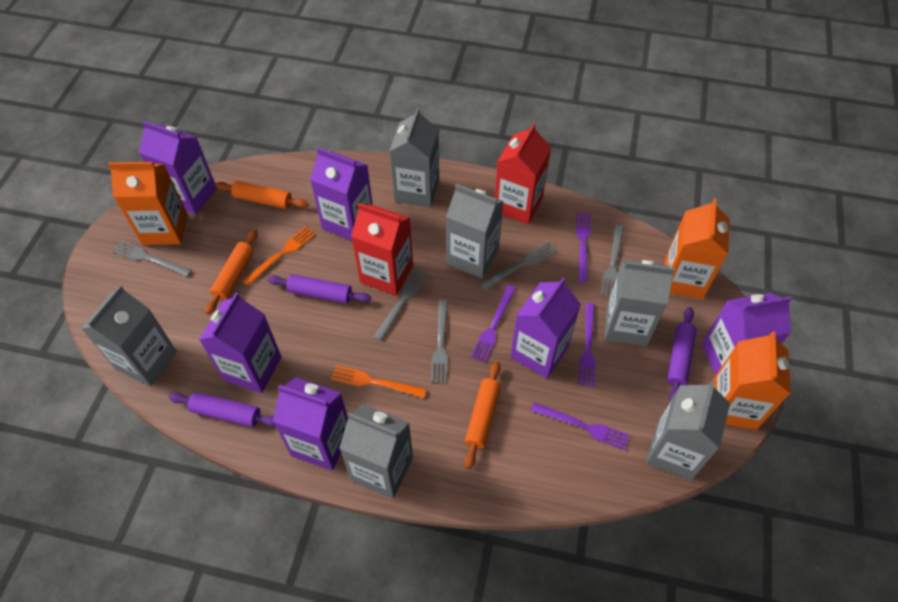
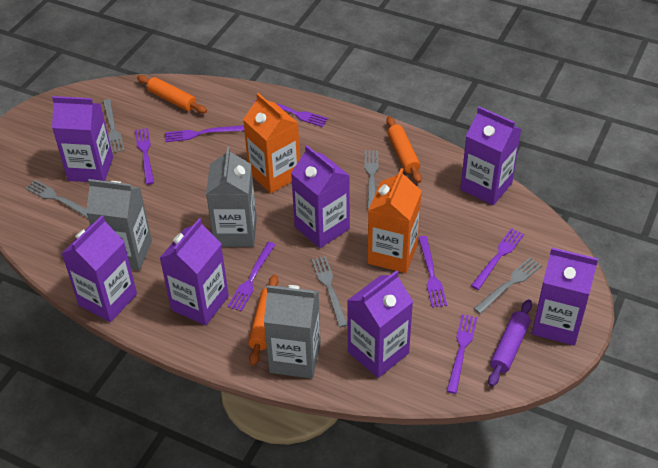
grey carton: [81,285,177,386] [339,404,413,499] [389,108,439,208] [446,184,504,278] [604,259,675,346] [646,381,730,480] = 6 -> [86,179,152,271] [206,146,257,247] [264,285,321,379] = 3
orange carton: [108,162,187,245] [664,198,730,299] [711,331,791,430] = 3 -> [243,93,300,194] [367,168,422,273] = 2
orange fork: [243,226,316,286] [331,365,427,398] = 2 -> none = 0
purple carton: [139,121,217,215] [199,293,282,393] [273,377,348,471] [310,148,373,241] [510,278,581,379] [702,293,792,376] = 6 -> [52,96,113,182] [61,216,137,322] [160,218,229,326] [291,145,350,248] [347,270,413,378] [460,107,521,205] [532,248,598,346] = 7
purple fork: [471,285,516,363] [531,402,630,450] [576,212,590,283] [578,303,596,387] = 4 -> [135,128,154,185] [165,125,244,142] [227,242,276,312] [254,99,328,127] [418,236,447,308] [447,314,477,394] [471,228,524,290] = 7
purple rolling pin: [169,392,275,427] [268,274,371,304] [667,307,696,401] = 3 -> [488,299,532,387] = 1
red carton: [351,203,413,296] [495,123,551,224] = 2 -> none = 0

